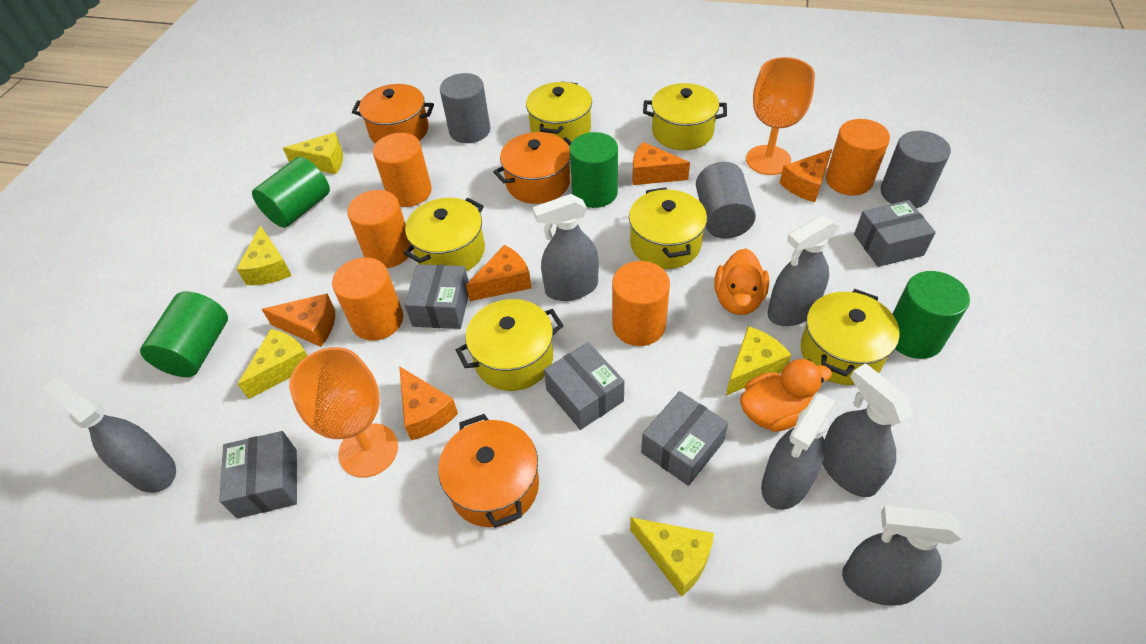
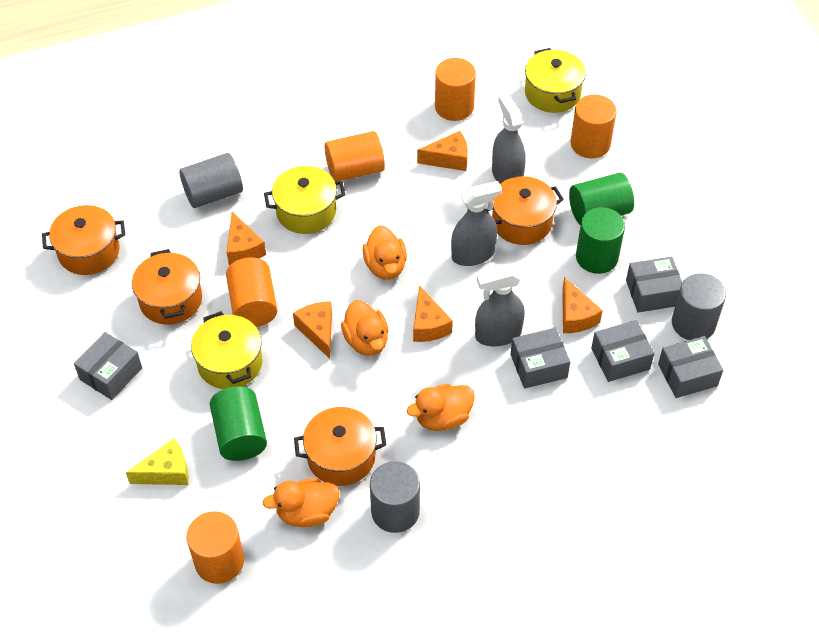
green cylinder: [140,291,228,377] [252,157,330,228] [570,132,618,208] [892,271,970,359] = 4 -> [210,386,267,461] [569,173,634,225] [576,207,625,274] = 3
grey spray bottle: [43,377,176,493] [533,194,599,301] [761,393,836,510] [768,215,839,326] [822,363,913,497] [842,504,962,606] = 6 -> [451,181,502,266] [475,268,525,346] [492,94,525,184] = 3
orange duck: [714,248,769,315] [740,359,832,432] = 2 -> [263,478,339,527] [341,300,388,356] [363,225,407,280] [407,384,475,431] = 4
orange goblet: [289,347,398,478] [746,57,815,175] = 2 -> none = 0
orange pot: [352,84,434,144] [438,414,539,528] [493,132,572,204] = 3 -> [42,205,125,275] [132,249,202,325] [294,407,386,486] [485,176,564,245] = 4
yellow cheese: [237,225,292,285] [238,329,308,399] [283,132,343,174] [630,517,714,597] [726,326,792,395] = 5 -> [126,438,189,485] = 1
yellow pot: [404,198,485,272] [456,299,564,391] [526,82,592,147] [629,187,707,269] [643,83,727,150] [801,289,900,385] = 6 -> [191,311,262,389] [264,166,345,234] [525,48,586,113] = 3

